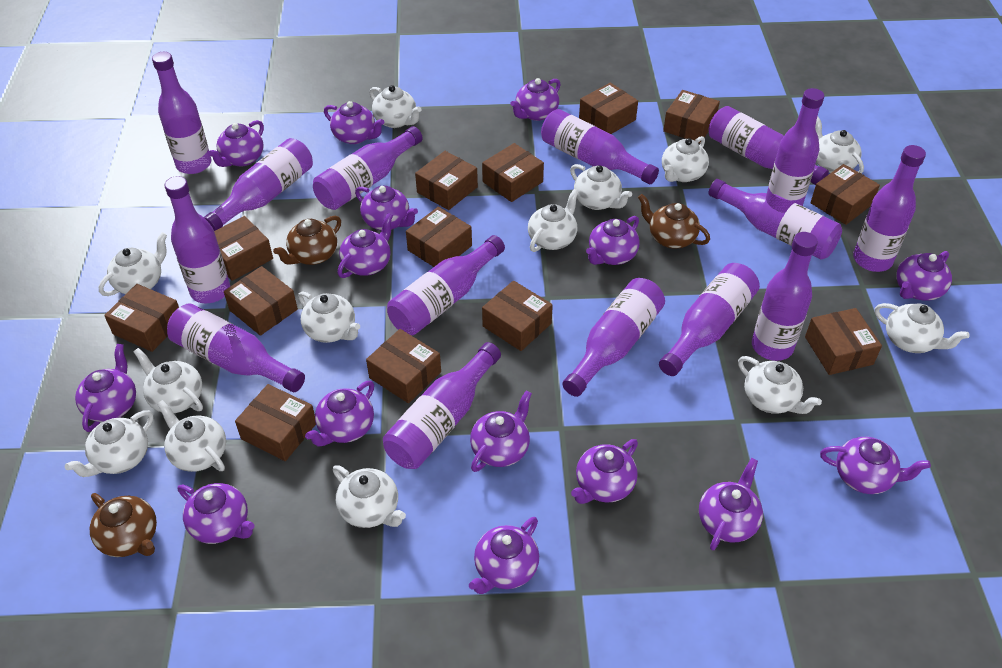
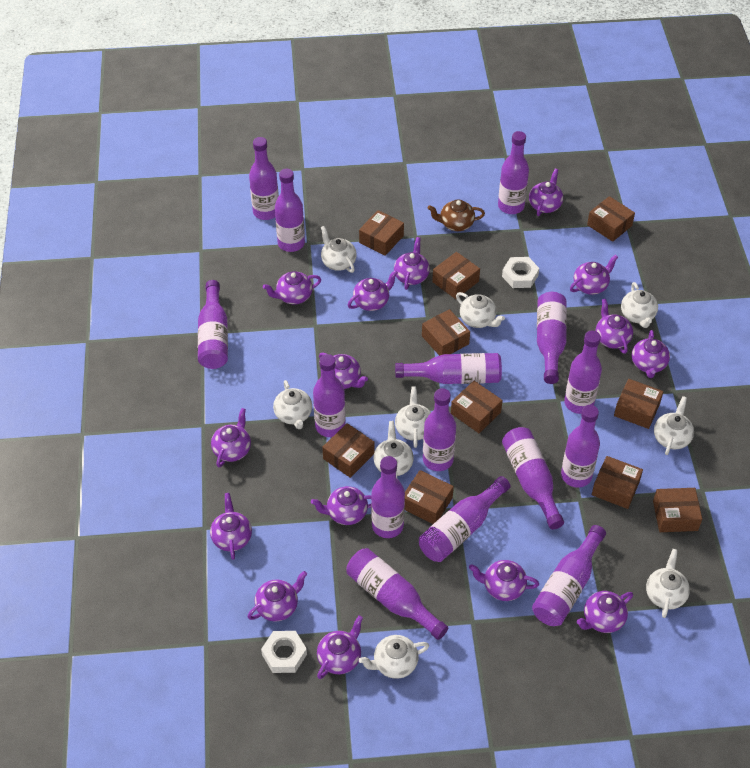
brown box: [104,284,179,352] [214,216,273,281] [224,266,298,336] [235,384,316,461] [366,329,441,403] [406,207,472,267] [415,151,478,210] [482,143,544,202] [482,281,553,351] [579,83,638,134] [663,90,720,143] [805,308,882,375] [810,164,880,225] = 13 -> [322,423,375,478] [359,210,404,256] [405,470,454,524] [422,309,470,356] [432,252,480,299] [451,381,503,433] [587,196,635,242] [592,456,643,509] [614,379,663,429] [653,488,702,532] = 10
brown teapot: [90,493,157,557] [273,216,341,265] [638,194,710,249] = 3 -> [428,200,485,231] = 1
white nut: none = 0 -> [261,631,307,673] [502,257,539,288] = 2
white teapot: [65,410,153,477] [99,232,167,296] [133,348,203,413] [157,400,226,472] [298,292,360,343] [333,465,406,528] [370,85,422,128] [528,189,579,252] [570,164,632,210] [662,136,709,182] [738,356,822,414] [815,116,864,174] [875,303,970,353] = 13 -> [273,380,312,429] [321,226,357,273] [359,635,429,679] [374,421,414,478] [395,386,431,448] [456,292,505,328] [621,282,658,328] [646,549,690,618] [654,396,694,455] = 9

